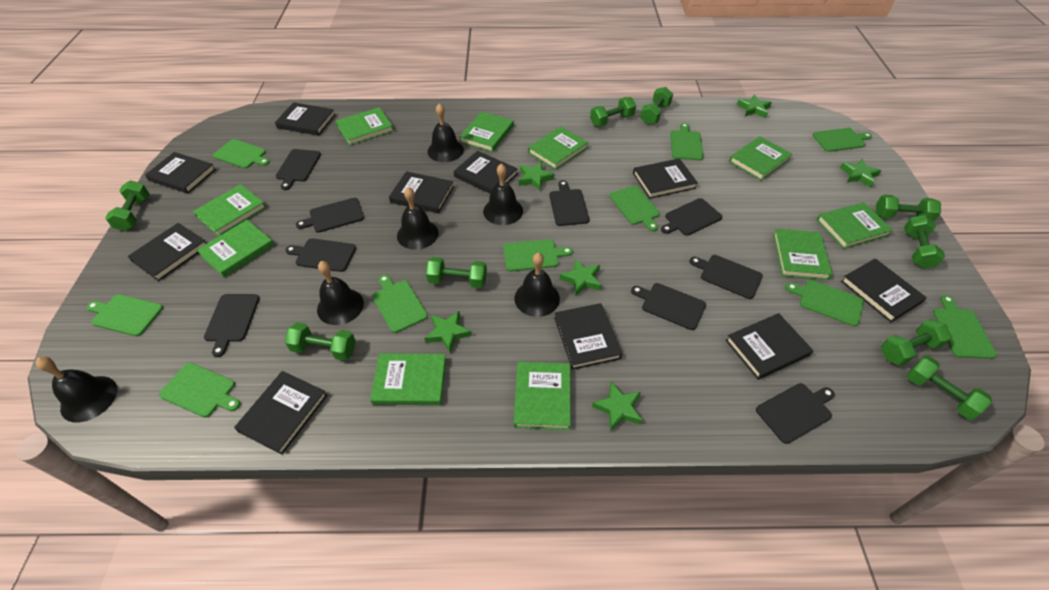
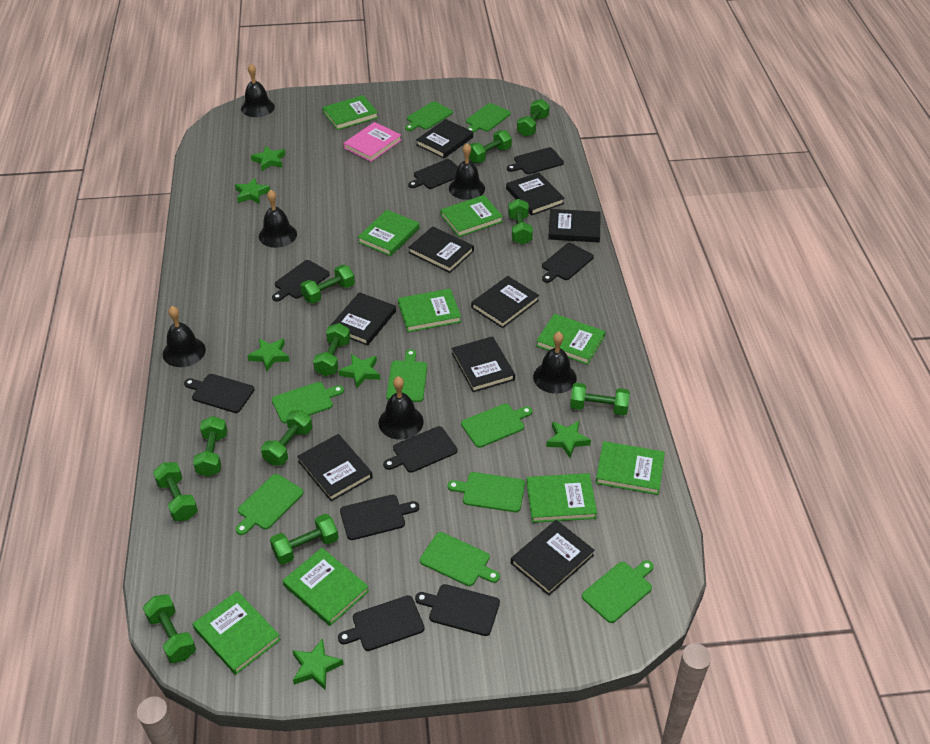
black book: [128,223,206,281] [145,152,216,194] [234,371,328,455] [275,102,335,136] [389,171,454,213] [454,151,518,194] [554,303,622,370] [633,158,698,199] [726,313,813,380] [841,258,927,322] = 10 -> [297,434,373,501] [330,292,396,346] [408,226,474,273] [416,119,473,158] [452,336,515,392] [471,276,539,328] [506,172,565,216] [511,520,595,595] [548,209,601,242] = 9
green book: [193,184,266,236] [197,220,274,277] [336,107,394,146] [370,354,446,405] [459,111,514,152] [514,362,571,430] [528,127,589,170] [729,136,792,181] [773,229,832,280] [816,202,893,249] = 10 -> [192,591,281,675] [283,548,369,626] [323,95,378,130] [358,210,419,256] [398,289,461,332] [440,195,503,237] [526,473,597,523] [536,314,606,365] [595,441,665,495] = 9
green cutting board: [87,294,163,336] [159,363,240,418] [213,139,270,169] [372,275,428,333] [503,239,573,271] [609,186,660,231] [670,123,704,160] [785,280,864,326] [813,128,872,152] [933,295,997,359] = 10 -> [236,474,304,535] [272,382,344,423] [386,349,427,402] [405,101,453,131] [420,532,500,586] [448,472,525,512] [461,403,532,448] [466,103,511,133] [582,560,654,623] = 9
green dumbbell: [105,180,149,231] [285,322,356,361] [426,257,487,289] [590,97,636,127] [640,87,673,125] [876,194,941,221] [881,319,952,366] [904,215,945,269] [907,356,992,420] = 9 -> [143,594,196,663] [153,462,198,521] [193,416,227,477] [261,410,312,465] [270,514,338,565] [300,265,355,304] [313,323,351,376] [469,130,512,163] [508,199,533,245] [517,99,550,137] [570,383,630,415] = 11
pink book: none = 0 -> [343,122,402,162] = 1

